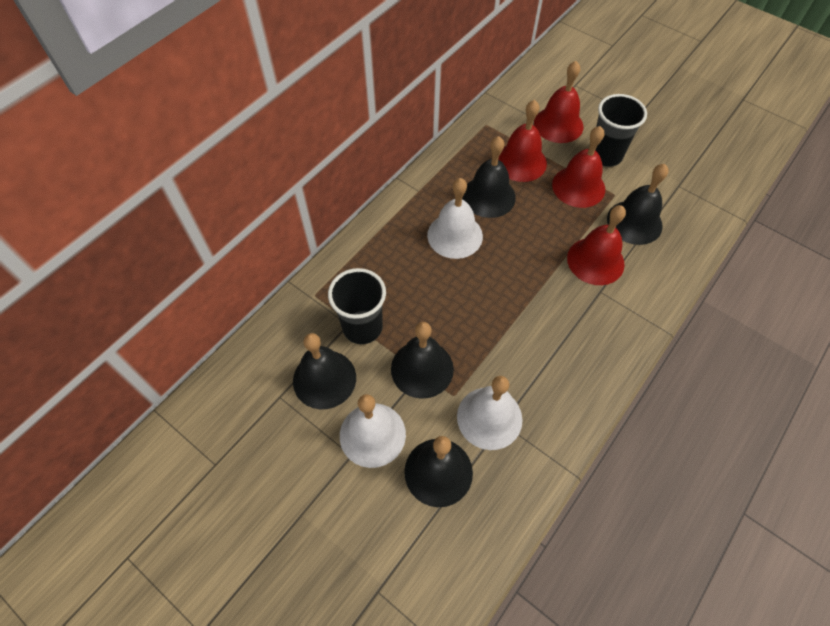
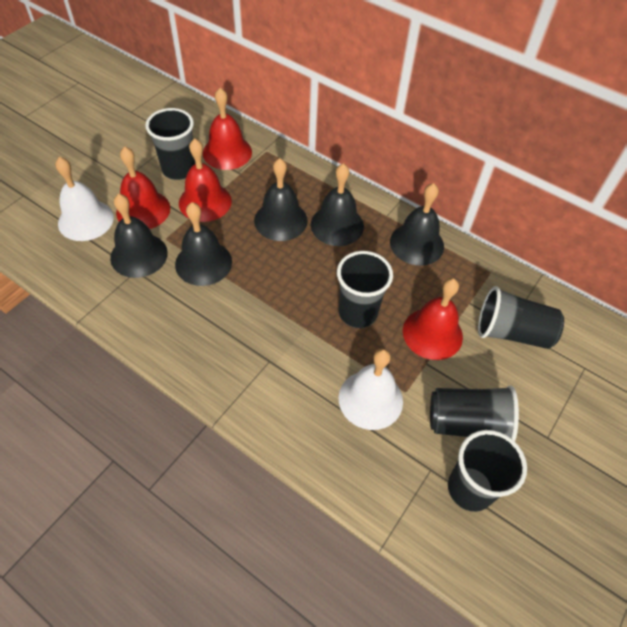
black cup: [328,268,386,344] [595,94,647,167] = 2 -> [145,108,195,180] [337,251,393,328] [430,386,519,441] [448,430,527,512] [478,286,564,349] = 5
white bell: [340,394,406,468] [427,178,483,259] [457,376,523,450] = 3 -> [55,157,114,241] [339,348,403,430] = 2

